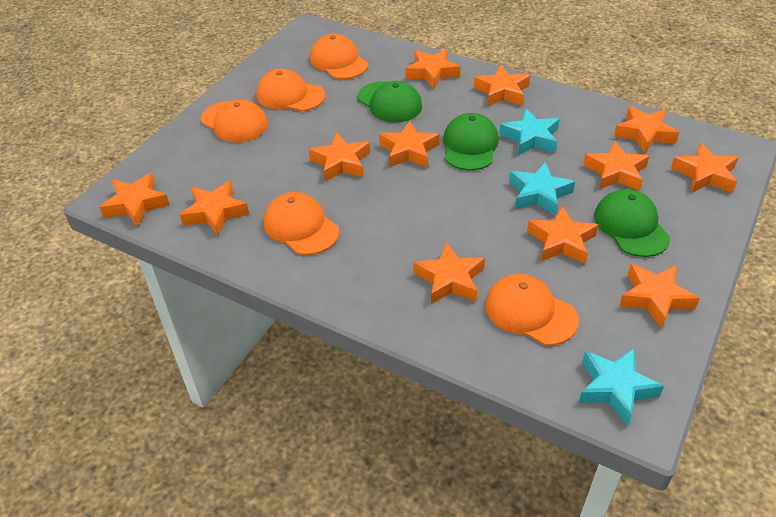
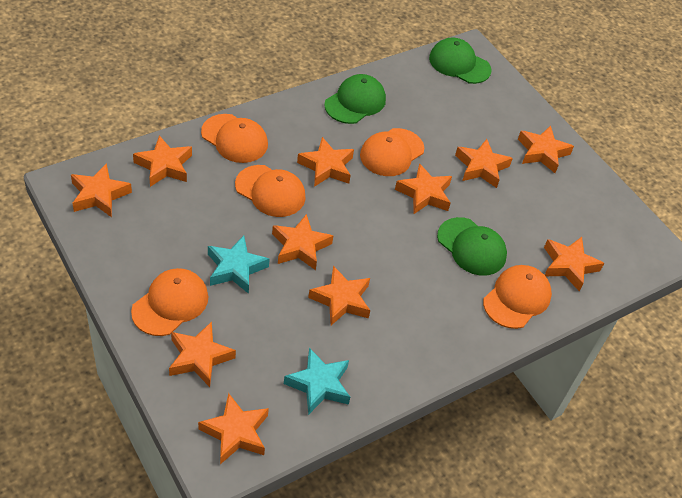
orange star: [99,173,170,227] [180,181,249,236] [308,133,370,182] [379,121,440,168] [406,49,461,89] [413,242,485,304] [474,65,530,107] [527,206,599,264] [583,141,649,191] [614,106,679,153] [619,263,700,329] [671,143,739,193] = 12 -> [71,163,132,217] [133,135,192,187] [169,322,236,387] [198,393,269,464] [272,214,333,270] [297,137,354,187] [308,266,370,325] [395,163,452,214] [455,139,513,188] [518,125,574,173] [544,237,604,292] = 11
turquoise star: [499,109,560,156] [509,162,575,216] [578,348,664,425] = 3 -> [208,235,270,294] [284,348,350,415] = 2

